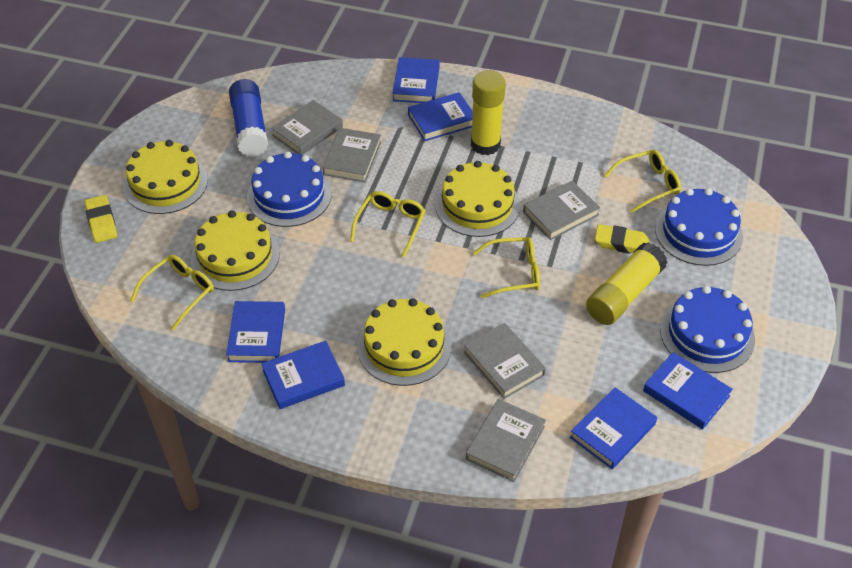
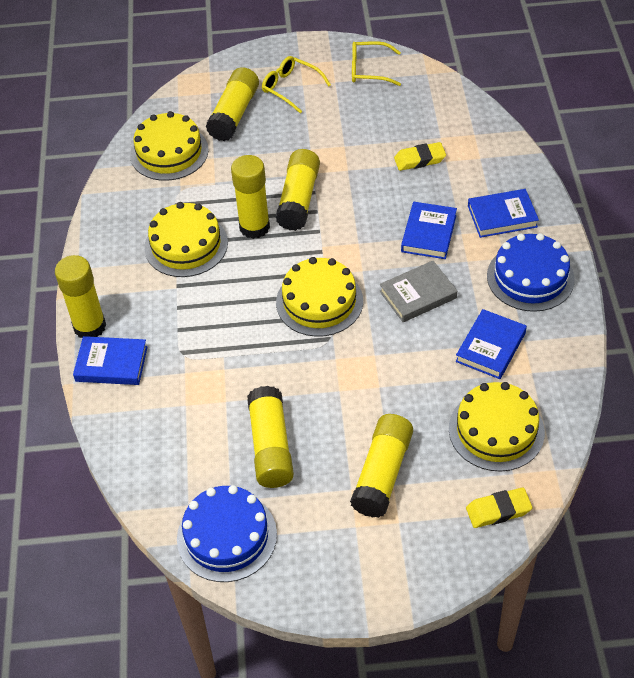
blue book: [226,301,285,363] [261,341,345,409] [392,57,439,103] [408,92,473,141] [570,387,657,469] [643,352,733,429] = 6 -> [73,336,148,385] [401,202,457,259] [455,309,527,379] [468,189,539,238] = 4
blue cake: [247,152,332,227] [655,188,743,266] [660,286,755,373] = 3 -> [177,485,277,582] [487,233,575,312] = 2
blue glue stick: [229,79,268,157] = 1 -> none = 0
grey book: [271,100,343,155] [322,128,381,182] [464,323,546,399] [466,399,546,482] [523,181,600,240] = 5 -> [380,261,457,322] = 1
yellow glasses: [130,255,214,331] [350,191,425,257] [473,237,540,298] [605,150,681,213] = 4 -> [262,56,331,113] [352,41,401,86] = 2
yellow glue stick: [471,70,506,155] [586,242,668,325] = 2 -> [55,255,106,338] [206,67,259,141] [231,155,270,239] [247,386,294,488] [275,149,320,231] [350,414,413,518] = 6

